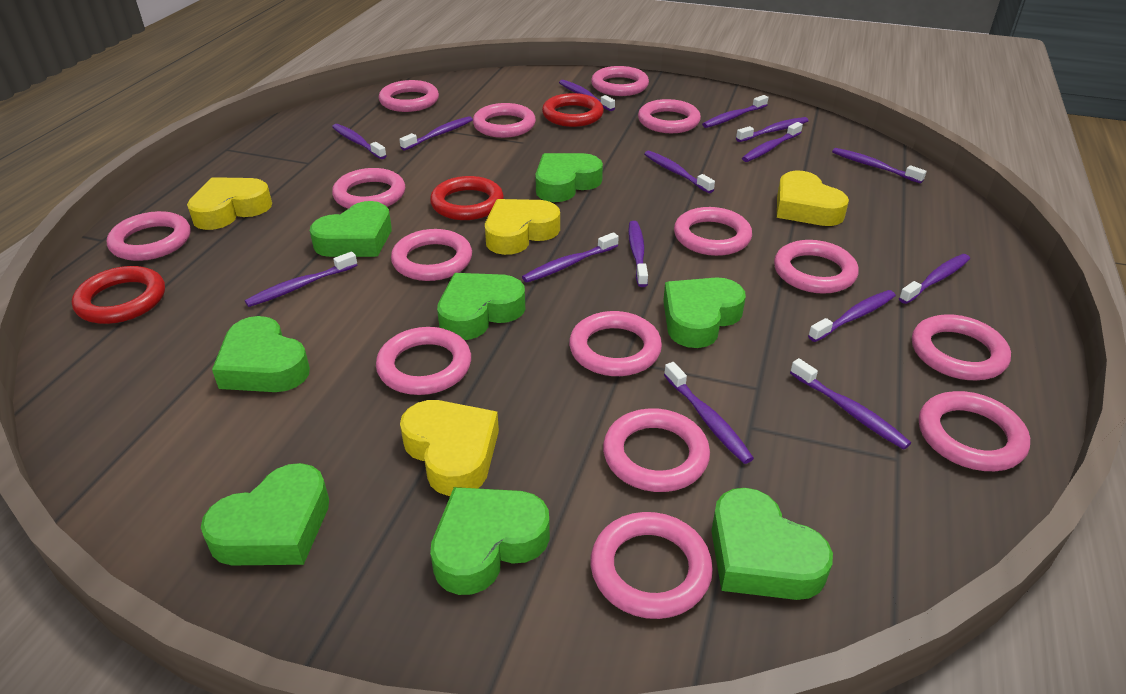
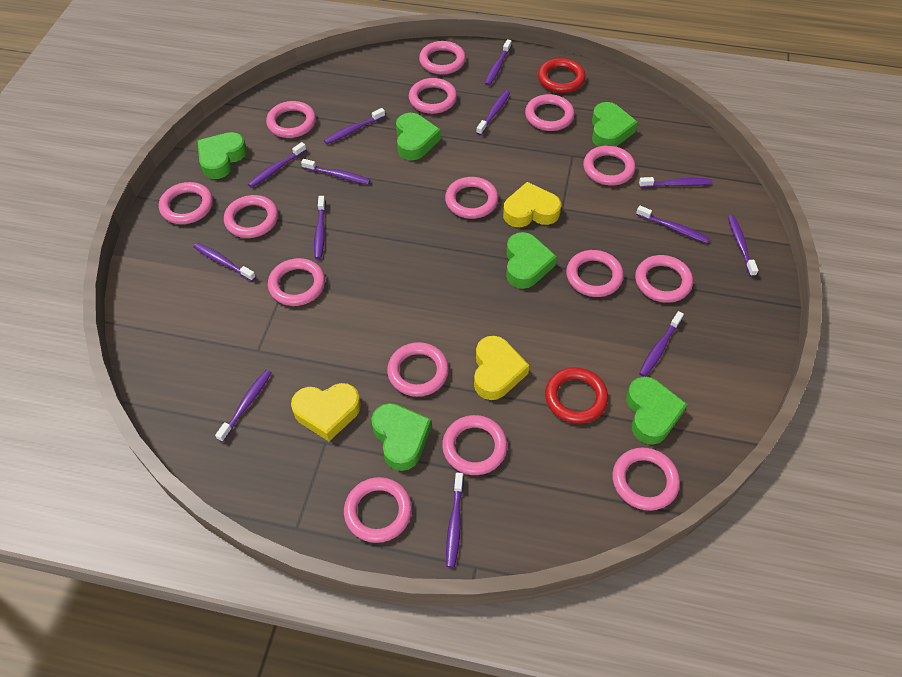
green heart: [201,463,329,565] [212,316,310,392] [310,201,392,257] [430,487,550,595] [437,273,525,340] [535,153,603,202] [663,277,746,348] [711,488,833,600] = 8 -> [198,132,247,179] [371,403,431,471] [396,113,441,160] [506,232,557,289] [592,102,638,147] [626,377,687,445] = 6
purple toothbrush: [245,252,357,307] [332,124,387,159] [399,116,473,151] [522,232,619,283] [559,80,615,111] [628,221,648,287] [644,151,715,193] [664,362,754,464] [702,95,769,128] [736,117,809,142] [742,122,803,162] [790,358,911,450] [808,290,896,342] [832,148,927,183] [899,254,970,304] = 15 -> [193,243,256,281] [215,370,272,442] [248,142,306,188] [301,159,371,185] [314,196,326,259] [324,108,385,144] [446,473,464,568] [476,90,510,135] [485,39,511,86] [636,206,709,243] [639,177,713,188] [639,311,684,377] [728,215,758,277] = 13
red ring: [72,266,165,324] [430,176,504,220] [542,93,604,127] = 3 -> [538,58,586,93] [545,367,608,424] = 2
yellow heart: [187,177,272,230] [400,400,499,496] [485,199,560,255] [777,170,849,226] = 4 -> [291,383,361,441] [474,336,529,400] [503,182,561,227] = 3

